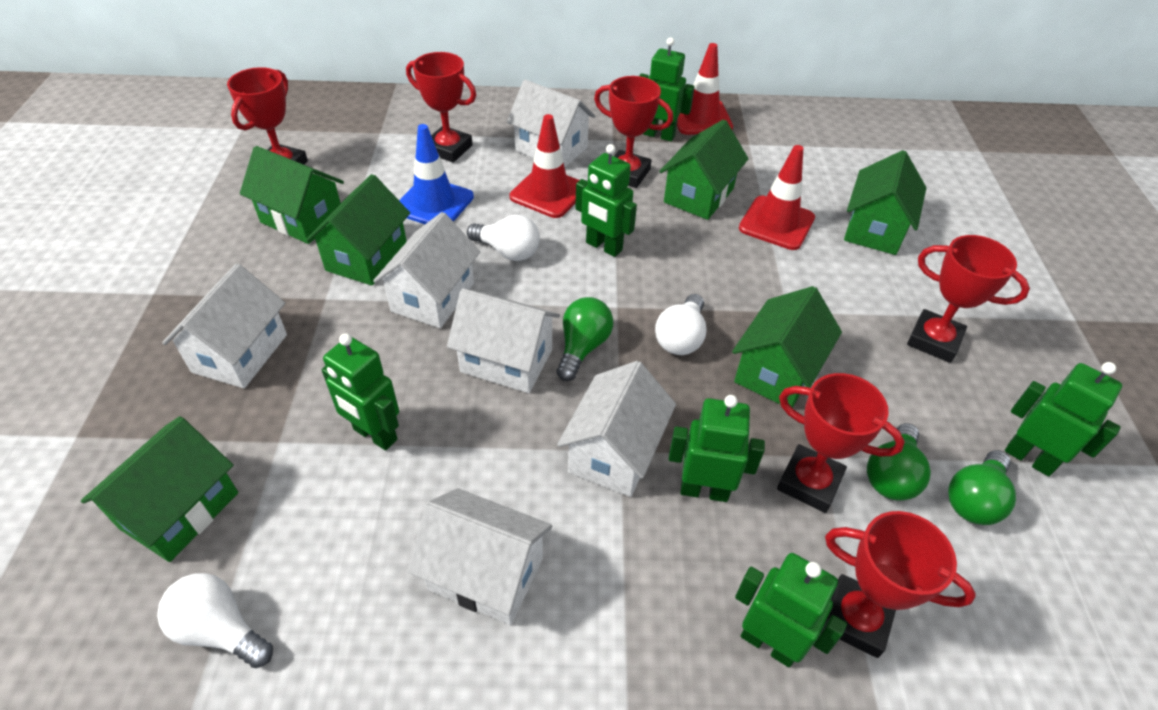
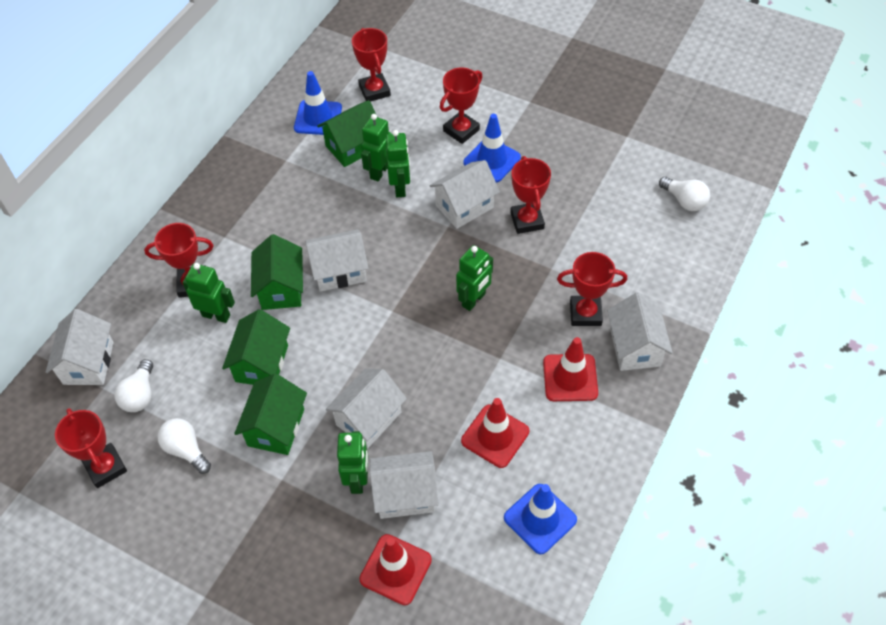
blue traffic cone: [399,124,474,224] = 1 -> [294,71,342,135] [463,114,521,182] [504,484,577,554] = 3
green house: [81,416,238,562] [240,146,344,244] [306,174,410,286] [659,120,748,220] [732,286,842,408] [844,150,926,255] = 6 -> [222,309,290,385] [234,374,307,455] [251,234,303,310] [317,100,376,167] = 4
green light bulb: [556,297,613,381] [867,423,931,501] [948,450,1016,525] = 3 -> none = 0
green robot: [322,333,399,450] [575,144,637,257] [639,37,695,142] [669,395,765,502] [735,553,847,667] [1005,362,1122,476] = 6 -> [182,263,235,323] [337,431,368,494] [361,114,391,181] [386,130,410,197] [456,245,493,311] = 5

